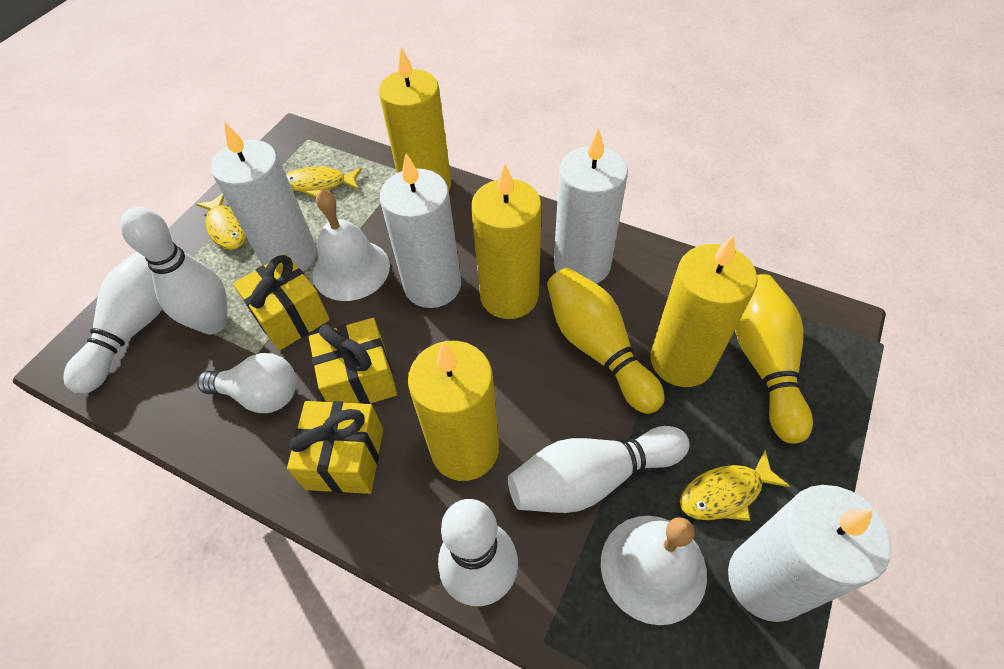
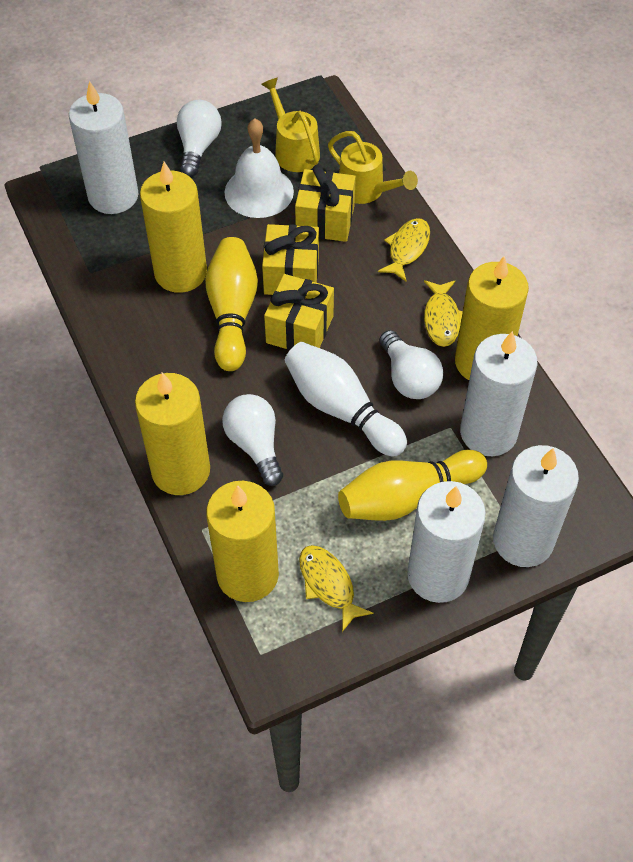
white bell: [312,189,390,301] [601,516,707,625] = 2 -> [225,119,294,218] = 1
white bowling pin: [64,252,162,394] [120,207,228,334] [438,499,518,606] [508,426,690,513] = 4 -> [285,342,407,457] = 1
white light bulb: [197,353,297,413] = 1 -> [177,100,222,177] [222,394,283,486] [379,330,443,399] = 3
yellow watering can: none = 0 -> [261,78,320,172] [328,131,418,204] = 2

